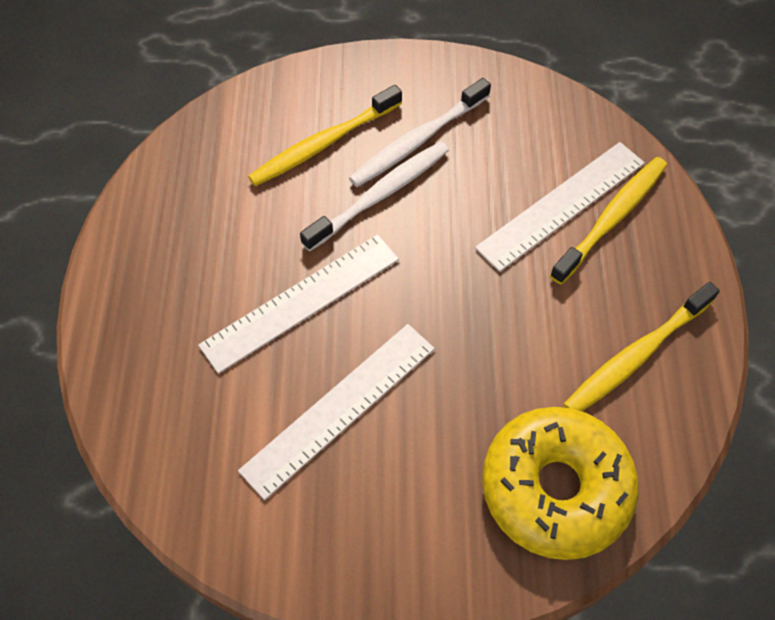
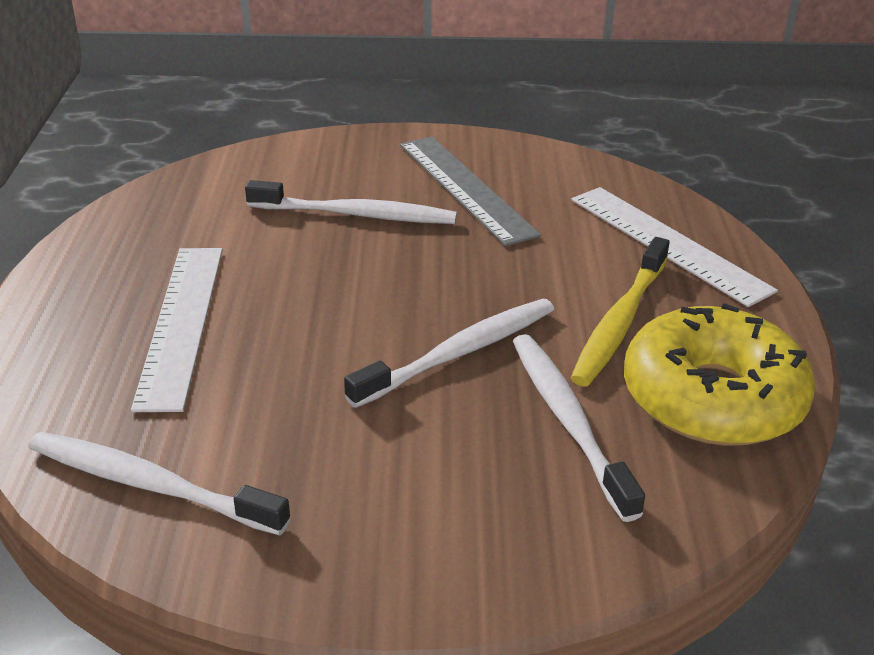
grey ruler: none = 0 -> [400,137,541,246] = 1
white ruler: [198,234,399,374] [238,324,435,500] [475,142,645,272] = 3 -> [131,248,223,412] [571,187,778,307] = 2
white toothbrush: [300,141,449,251] [349,78,491,187] = 2 -> [28,432,291,535] [245,180,457,224] [344,299,554,408] [513,334,645,522] = 4
yellow toothbrush: [248,85,402,186] [550,157,667,285] [564,282,720,411] = 3 -> [571,237,670,387] = 1

